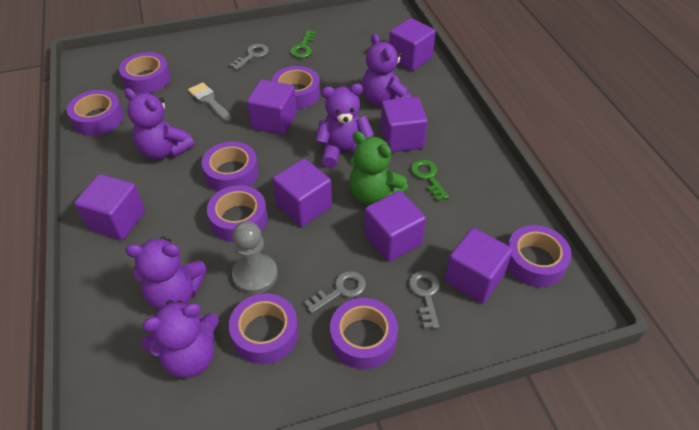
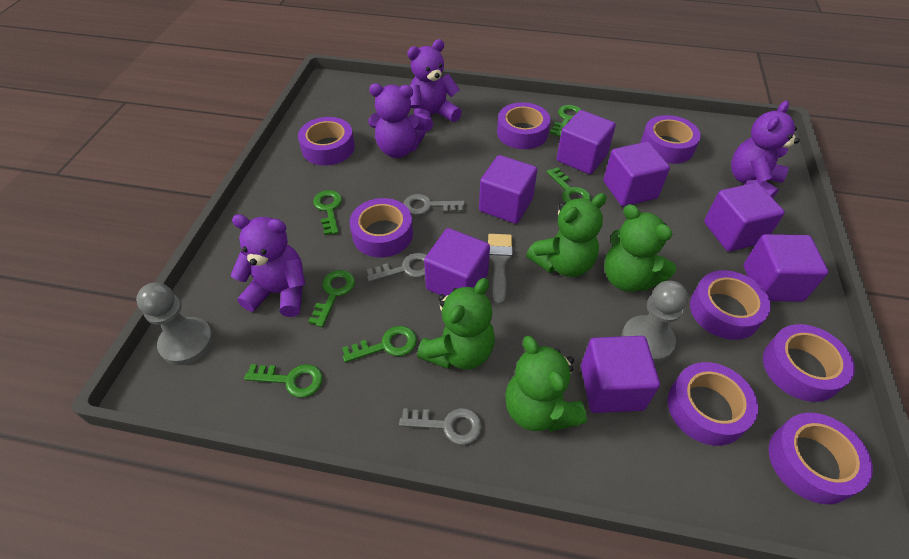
green key: [290,30,316,58] [411,159,449,201] = 2 -> [244,364,323,398] [308,270,355,327] [313,190,342,235] [342,326,417,363] [547,167,591,203] [550,105,581,137] = 6
green teddy bear: [349,131,408,205] = 1 -> [417,278,495,370] [505,336,587,432] [526,193,607,277] [604,204,676,292] = 4
grey pawn: [232,221,278,294] = 1 -> [136,283,213,365] [622,281,688,363] = 2
purple teddy bear: [124,88,194,160] [125,237,207,309] [141,300,219,378] [316,84,374,168] [362,33,411,106] = 5 -> [231,214,306,317] [368,83,427,158] [407,39,462,131] [731,101,800,198] = 4

